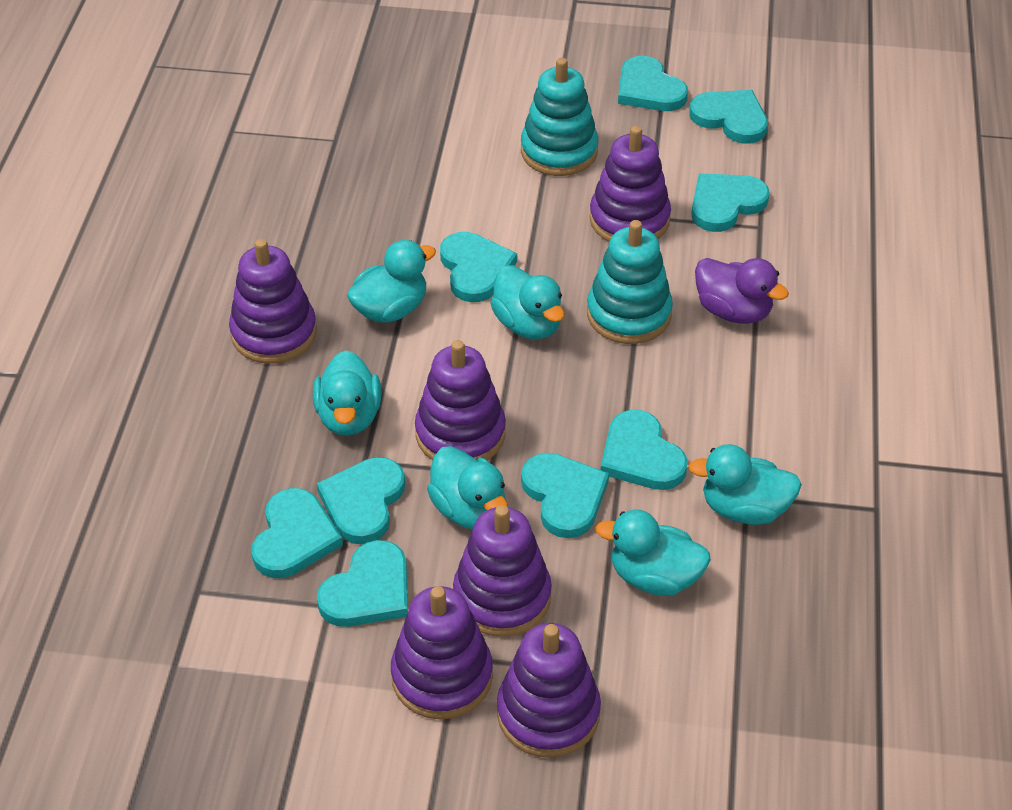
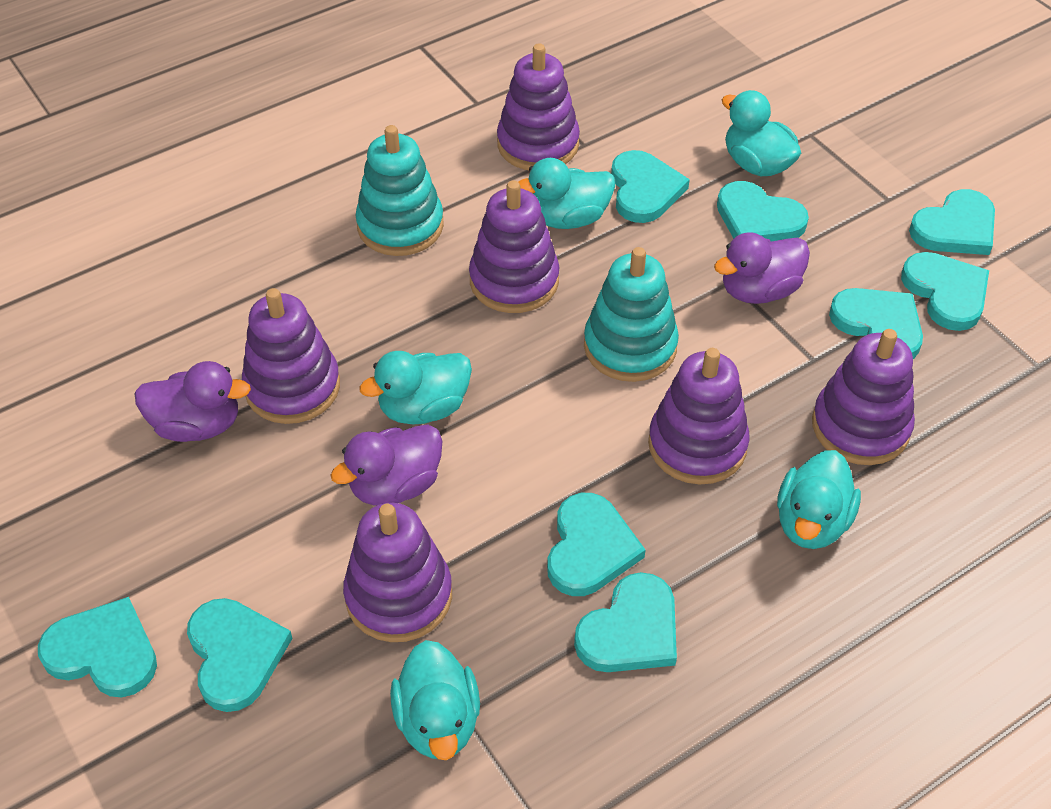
purple duck: [695,258,789,324] = 1 -> [134,361,251,442] [331,424,442,506] [714,233,810,304] = 3
turquoise duck: [313,350,382,436] [347,240,436,323] [427,446,508,529] [490,266,565,339] [595,509,711,596] [688,444,802,525] = 6 -> [359,351,472,425] [390,640,480,760] [519,158,615,229] [722,90,801,176] [777,450,861,549] = 5

